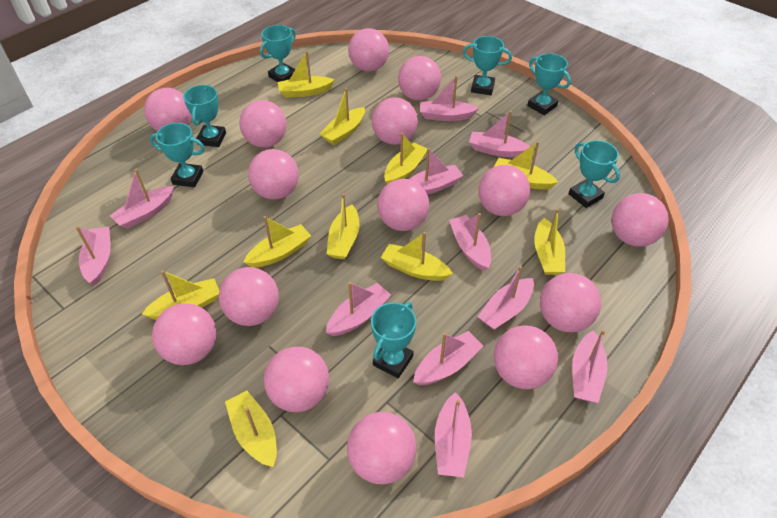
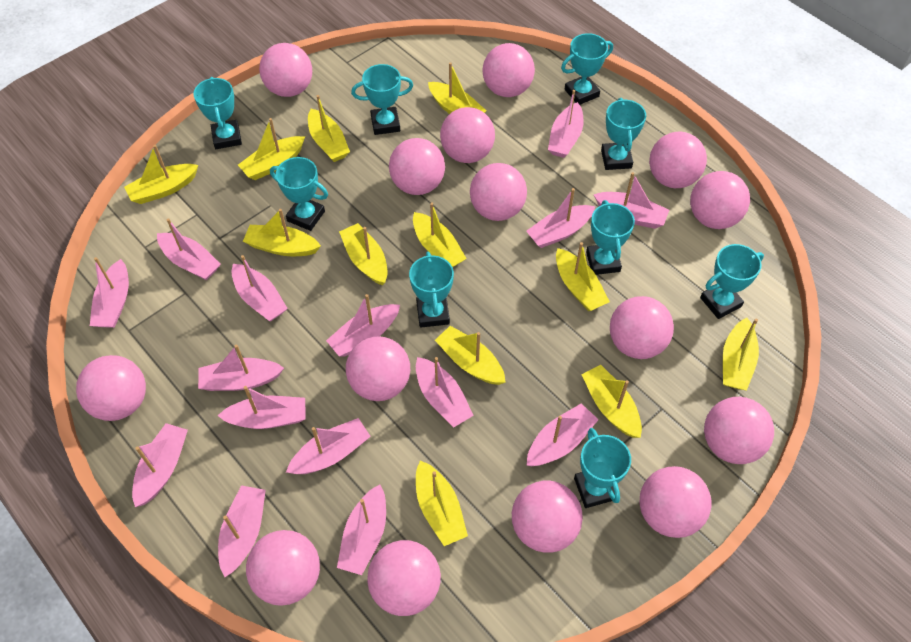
pink boat: [76,226,111,286] [110,169,174,229] [326,282,391,336] [409,148,463,195] [413,331,483,385] [420,76,479,121] [435,392,472,477] [449,213,491,271] [469,111,530,157] [477,266,534,330] [572,330,608,403] = 11 -> [90,257,129,328] [132,423,188,507] [157,218,221,280] [198,345,284,391] [217,386,305,429] [218,485,266,577] [231,255,288,321] [286,418,371,474] [326,294,400,356] [337,485,386,575] [416,357,474,427] [526,188,595,248] [527,403,599,466] [548,90,584,158] [594,172,669,229] = 15
turquoise trophy: [150,123,205,187] [183,85,226,147] [260,25,296,82] [371,302,416,379] [463,36,512,95] [527,53,571,115] [569,140,620,208] = 7 -> [194,77,242,149] [270,157,328,231] [351,64,413,135] [409,251,454,328] [561,33,613,105] [574,428,631,508] [586,200,635,275] [601,98,646,170] [700,244,764,319] = 9
yellow boat: [142,270,220,320] [225,390,277,467] [244,216,311,267] [278,51,335,98] [320,88,365,145] [327,194,359,260] [381,232,453,281] [384,133,427,184] [494,141,558,190] [534,208,565,275] = 10 -> [124,145,198,204] [238,118,305,180] [243,209,321,256] [308,95,350,162] [339,223,387,285] [413,203,467,267] [416,461,468,546] [428,62,487,114] [435,326,506,385] [556,242,610,311] [581,365,642,438] [723,318,759,391] = 12

